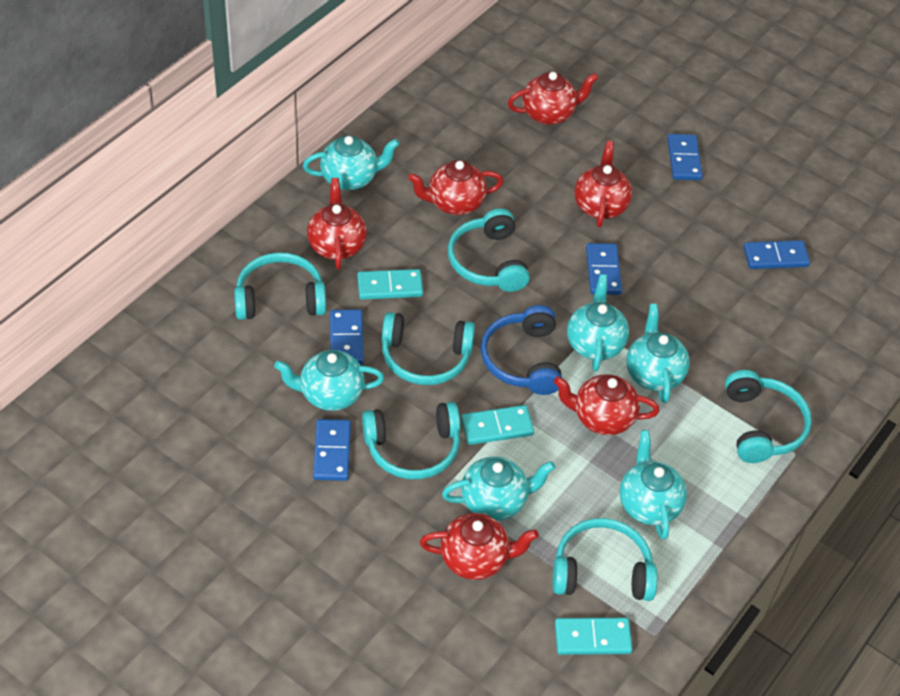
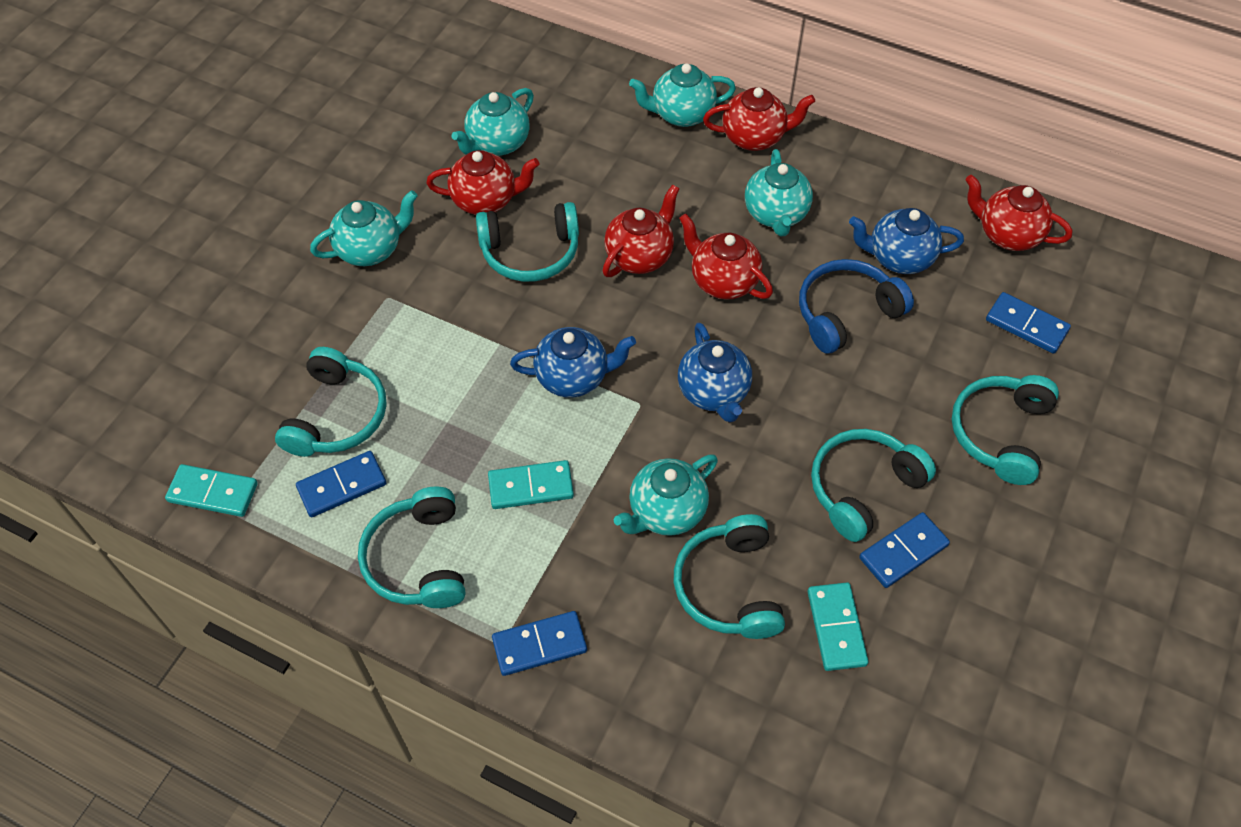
blue domino: [313,419,351,481] [330,309,364,365] [586,243,622,295] [667,134,703,180] [743,240,810,269] = 5 -> [296,451,386,517] [492,611,587,676] [859,512,950,588] [986,292,1071,354] = 4
blue teapot: none = 0 -> [510,327,636,398] [678,323,752,423] [849,208,964,274] = 3
red teapot: [307,178,367,269] [408,160,504,215] [420,513,539,580] [508,72,598,125] [554,374,660,435] [574,141,632,227] = 6 -> [426,150,539,215] [602,184,680,277] [679,214,773,300] [703,87,815,151] [965,175,1073,251] = 5
turquoise teapot: [274,350,384,411] [303,136,399,190] [442,456,555,521] [567,274,629,371] [619,430,687,540] [626,304,690,403] = 6 -> [310,190,418,266] [451,88,534,156] [614,454,718,536] [629,64,736,127] [745,149,813,236] = 5

